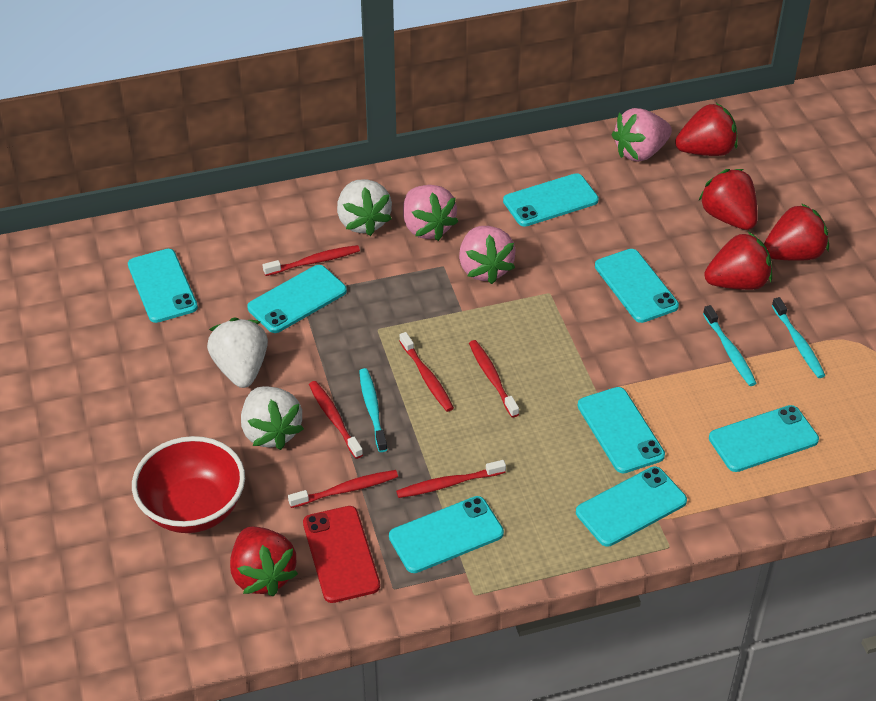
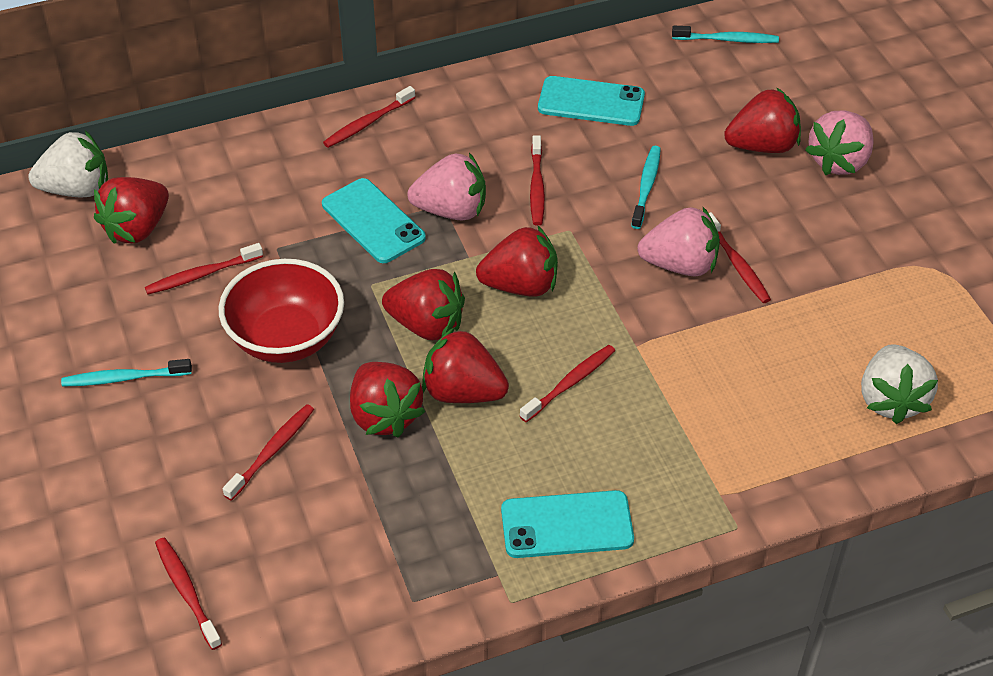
red phone: [303,506,380,603] = 1 -> none = 0
red strawberry: [230,527,298,596] [675,103,738,156] [699,169,758,230] [704,232,772,290] [764,203,829,261] = 5 -> [94,177,169,244] [350,362,425,438] [382,269,465,340] [422,327,509,403] [476,225,558,297] [724,87,801,153] = 6
red toothbrush: [263,245,360,276] [288,470,398,508] [309,381,363,459] [396,460,506,498] [400,332,454,412] [469,340,519,418] = 6 -> [145,243,263,295] [155,538,222,650] [223,404,314,501] [323,86,415,148] [520,345,615,422] [530,135,545,226] [709,212,771,303] = 7
turquoise phone: [128,249,198,323] [247,265,347,333] [389,496,504,573] [503,173,599,227] [576,466,687,547] [578,387,665,474] [595,249,679,323] [709,405,819,472] = 8 -> [322,178,426,263] [501,490,634,558] [538,76,645,126] = 3
white strawberry: [207,318,268,388] [241,386,304,450] [337,179,392,236] = 3 -> [28,130,108,198] [861,344,938,424] = 2

